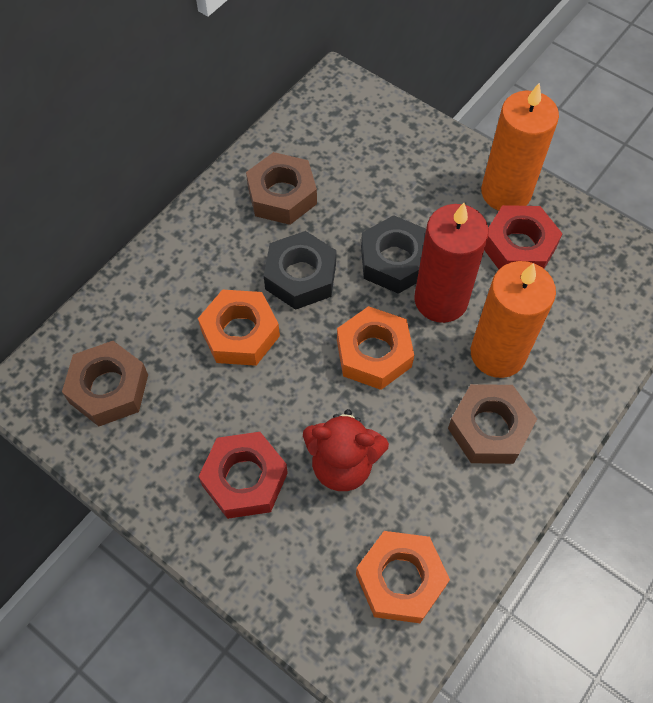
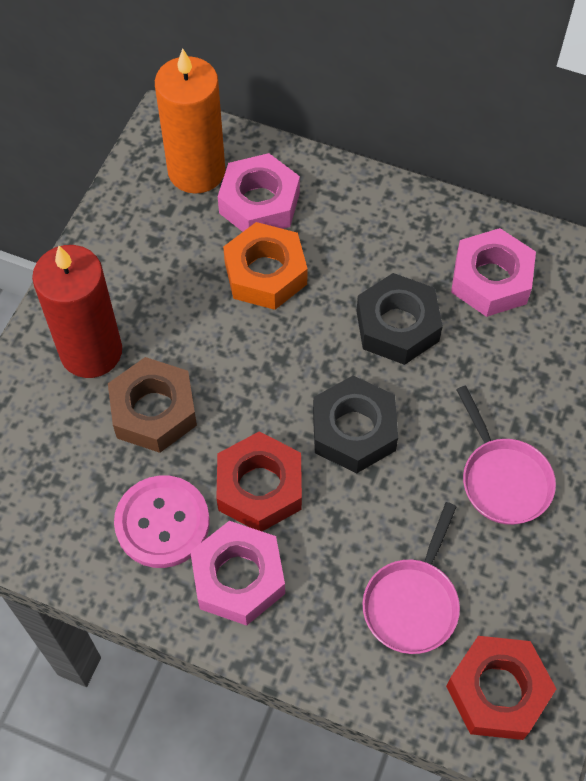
brown nut: [62,341,148,426] [246,152,317,225] [448,384,537,464] = 3 -> [108,357,197,453] = 1
orange candle: [471,261,556,378] [481,83,559,211] = 2 -> [155,48,225,194] = 1
orange nut: [198,289,280,366] [337,306,414,390] [356,531,450,623] = 3 -> [223,222,308,310] = 1
pink button: none = 0 -> [114,475,210,568] = 1
pink nut: none = 0 -> [190,521,285,626] [218,153,300,232] [451,228,536,317] = 3
pink pan: none = 0 -> [362,502,460,654] [456,386,556,525] = 2
red teddy bear: [303,409,389,491] = 1 -> none = 0

